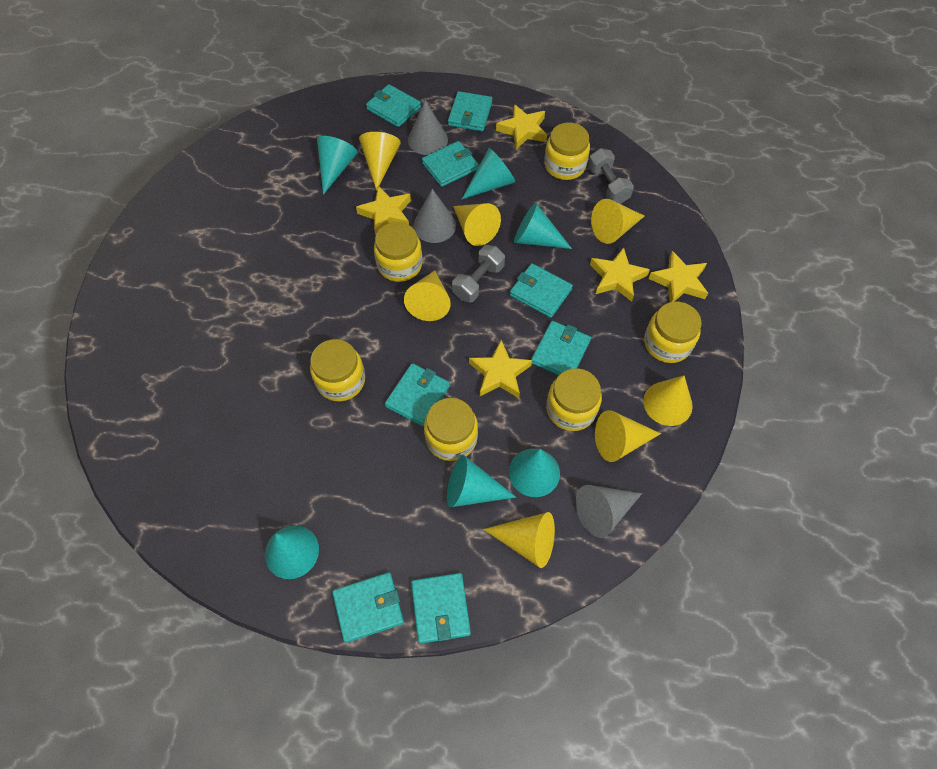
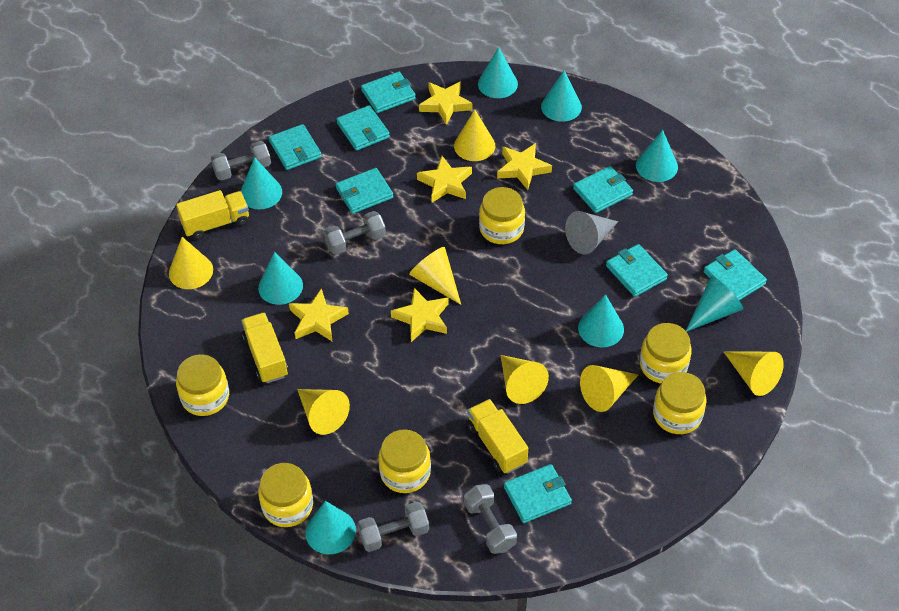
grey cone: [408,100,448,155] [413,189,456,243] [576,485,642,538] = 3 -> [565,211,618,254] = 1
grey dumbbell: [452,245,505,303] [588,148,634,204] = 2 -> [211,141,271,181] [324,211,386,255] [357,502,429,552] [464,484,517,554] = 4
turquoise cone: [265,525,319,579] [317,136,358,195] [447,455,516,507] [461,148,515,200] [509,449,560,497] [514,203,572,249] = 6 -> [241,157,282,209] [258,252,303,305] [305,501,356,554] [478,47,518,98] [541,70,582,122] [578,294,624,348] [636,130,678,182] [686,276,743,332] = 8
yellow truck: none = 0 -> [176,190,249,240] [241,312,288,383] [467,399,528,474] = 3

